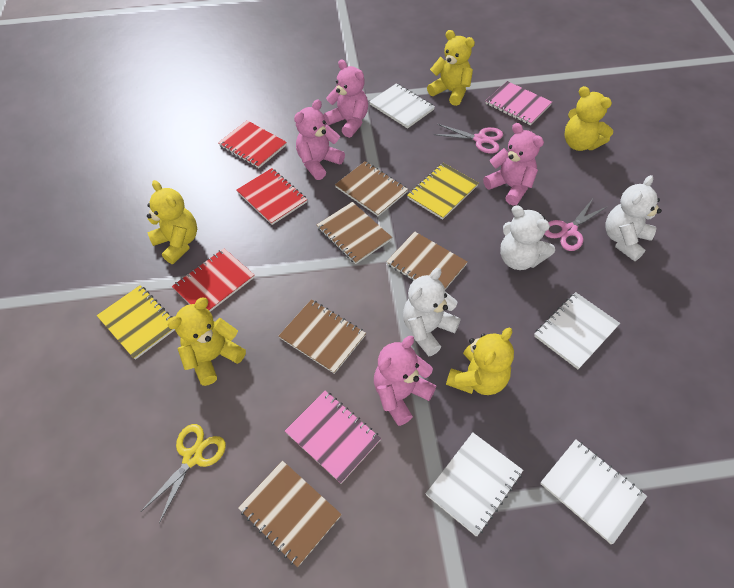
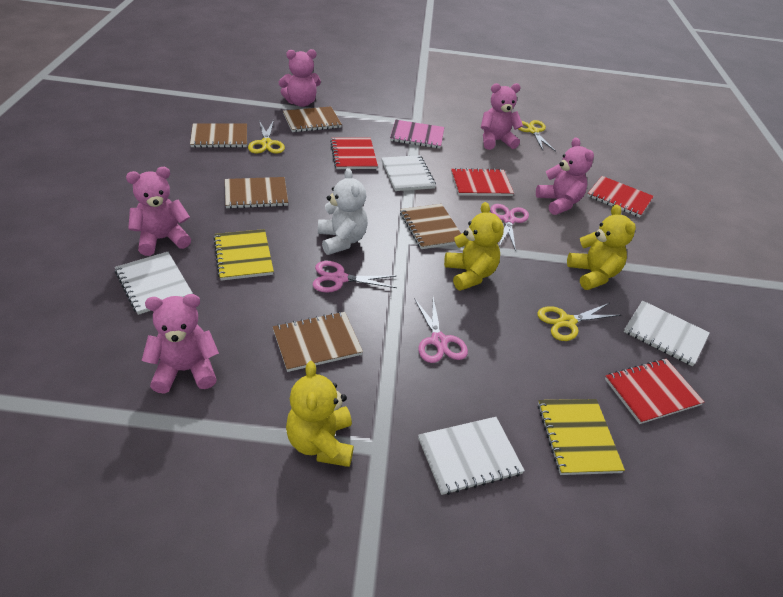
pink notebook: [285,391,381,484] [485,81,552,125] = 2 -> [390,120,444,148] = 1
pink scissors: [434,124,503,153] [544,200,608,251] = 2 -> [313,261,397,293] [414,297,468,363] [490,204,529,251] = 3
pink teddy bear: [294,99,345,180] [324,60,368,138] [374,336,436,426] [483,123,544,206] = 4 -> [126,167,191,256] [142,294,219,394] [279,49,321,107] [481,83,523,150] [536,138,594,215] = 5
red notebook: [172,248,255,312] [218,120,287,168] [236,168,308,225] = 3 -> [330,138,378,169] [451,168,514,196] [587,176,654,217] [605,359,704,424] = 4
white teddy bear: [403,268,461,356] [500,205,555,270] [605,175,662,261] = 3 -> [318,168,368,255] = 1
yellow scissors: [141,424,226,523] = 1 -> [248,120,285,154] [518,120,556,152] [537,303,621,341] = 3
yellow teddy bear: [147,180,197,264] [168,298,246,386] [427,30,475,106] [446,327,514,395] [564,86,613,151] = 5 -> [286,361,354,467] [444,202,504,290] [567,204,636,290] = 3

